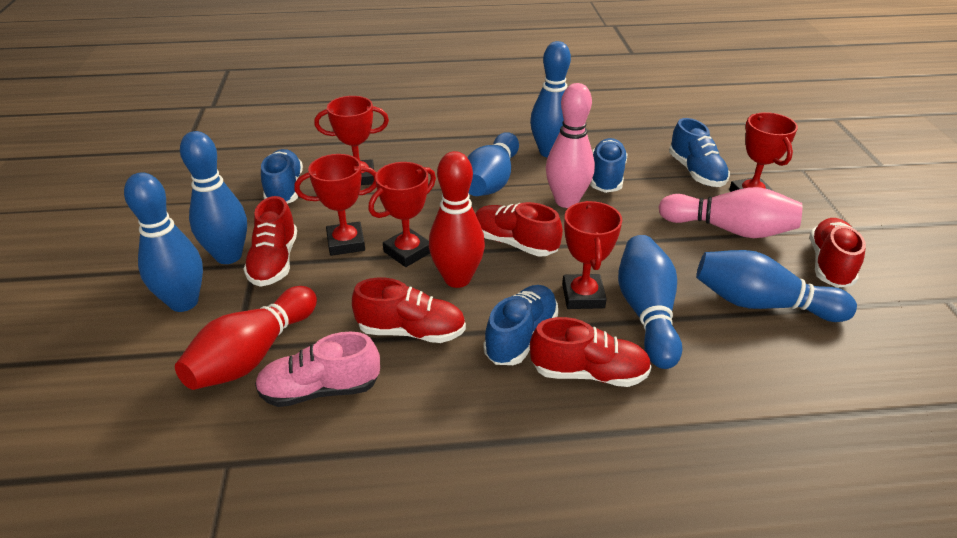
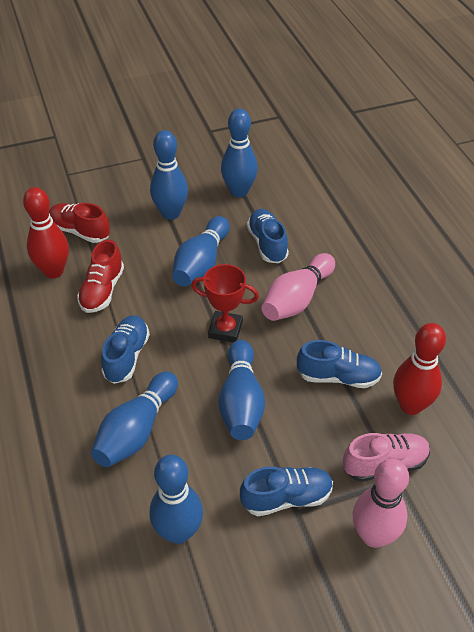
red shoe: [244,196,297,287] [352,278,466,343] [475,202,563,256] [530,317,652,387] [810,218,866,288] = 5 -> [49,203,110,243] [77,240,124,313] = 2
red trophy: [295,154,377,256] [314,96,389,185] [368,162,436,267] [562,201,622,309] [729,112,798,192] = 5 -> [191,264,259,342] = 1

